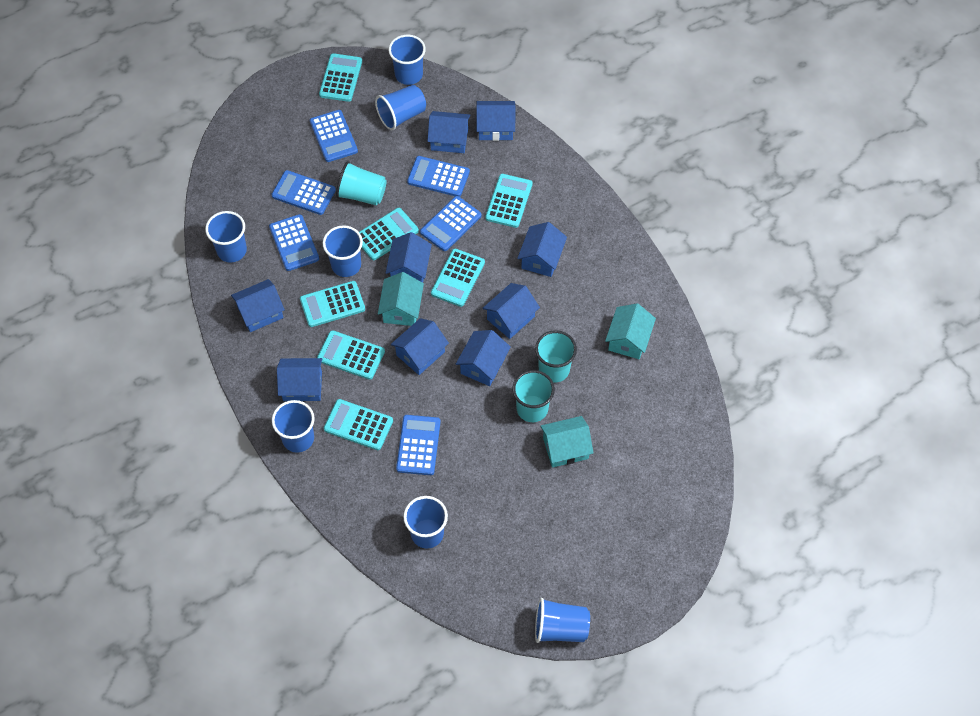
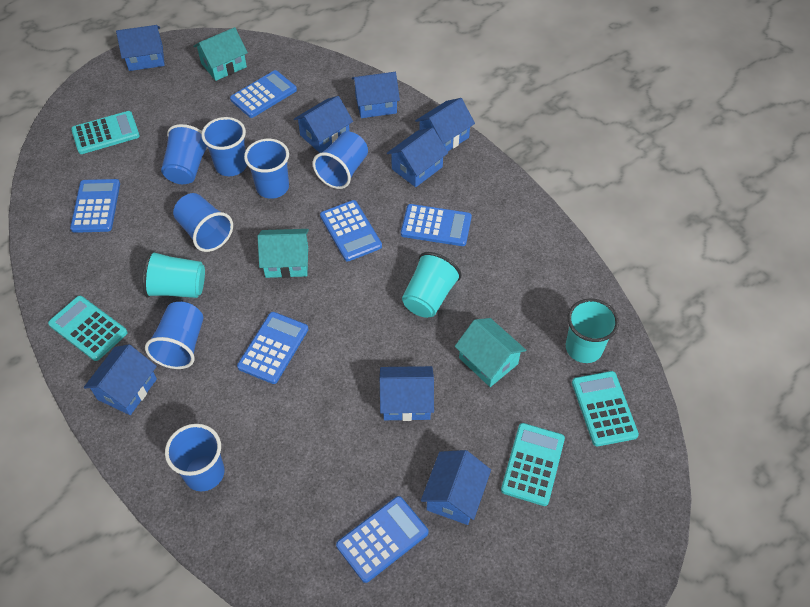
blue house: [231,279,285,332] [277,358,322,401] [386,232,432,283] [391,318,449,375] [427,111,470,153] [456,330,511,386] [476,101,515,141] [482,283,540,339] [517,222,567,277] = 9 -> [84,345,157,415] [116,25,165,71] [294,96,353,153] [352,72,400,118] [380,366,434,421] [387,128,448,187] [415,98,475,151] [421,450,491,525] = 8
turquoise calculator: [300,281,365,327] [317,330,385,380] [319,53,362,102] [324,399,393,450] [359,208,419,260] [431,249,485,307] [485,174,533,228] = 7 -> [48,296,128,361] [71,111,140,154] [501,423,565,506] [572,371,639,446] = 4

